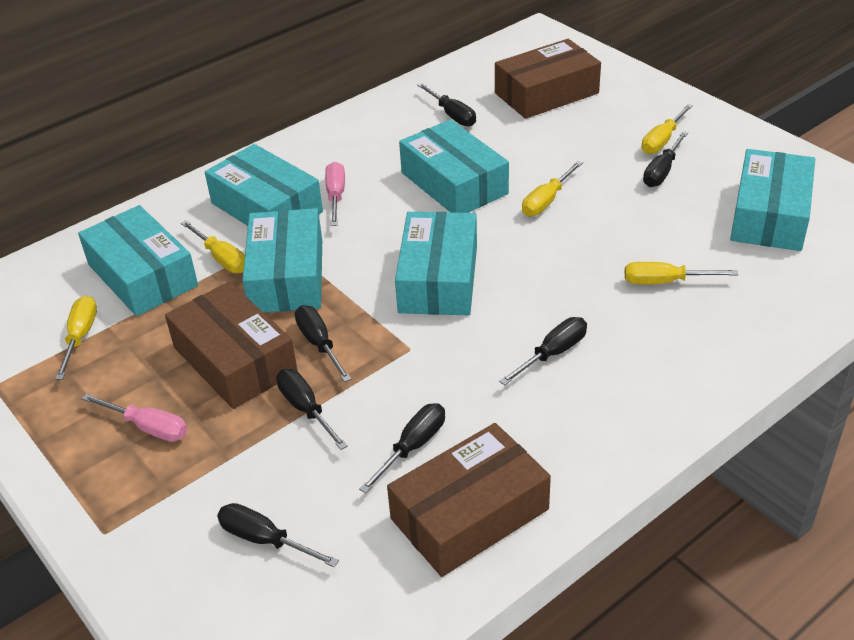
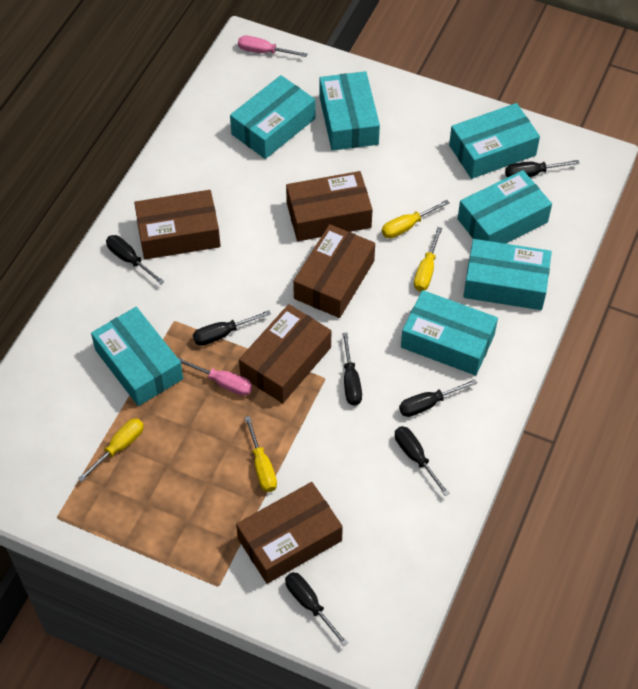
brown box: [165,282,298,409] [387,423,551,577] [495,39,601,119] = 3 -> [134,190,221,259] [236,482,343,584] [239,304,331,403] [286,171,373,241] [293,224,375,318] = 5
turquoise box: [78,205,198,316] [205,144,323,226] [242,208,322,313] [395,212,477,315] [399,119,509,213] [730,149,815,251] = 6 -> [91,307,183,406] [230,75,315,159] [319,71,380,151] [401,290,498,376] [449,103,540,179] [458,170,552,244] [463,239,552,310] = 7
yellow screwdriver: [55,296,97,380] [181,220,245,273] [522,161,583,216] [625,262,738,284] [642,104,693,154] = 5 -> [78,418,144,482] [245,416,277,492] [382,200,449,238] [414,227,442,291] = 4

